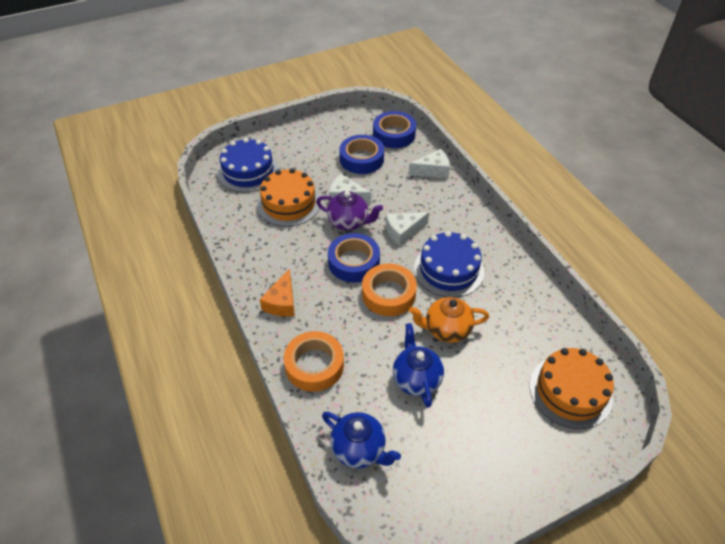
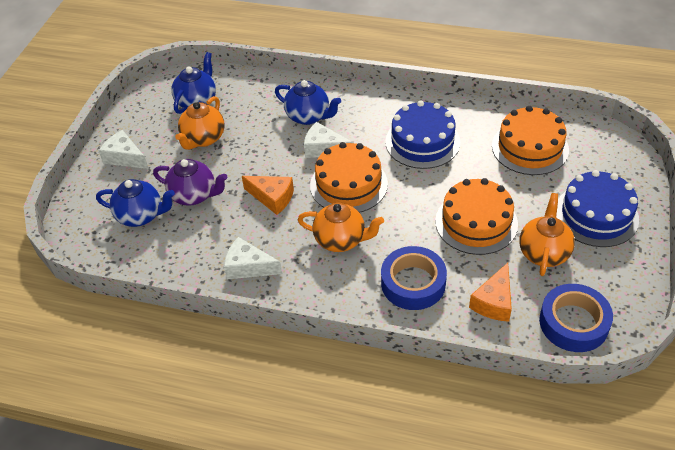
blue tape: [328,233,380,283] [339,135,384,174] [373,111,416,148] = 3 -> [381,246,447,310] [539,284,613,352] = 2
blue teapot: [322,412,401,468] [393,323,444,408] = 2 -> [96,179,175,227] [171,52,216,114] [275,80,341,125] = 3
orange cake: [257,168,321,227] [530,348,614,429] = 2 -> [310,142,388,213] [435,178,518,255] [492,106,569,175] = 3
orange cheese: [259,268,295,317] = 1 -> [242,176,294,215] [469,263,512,322] = 2
orange tape: [284,331,344,392] [362,264,417,316] = 2 -> none = 0
orange teapot: [409,297,489,343] = 1 -> [175,96,225,150] [298,203,384,252] [519,193,575,276] = 3

